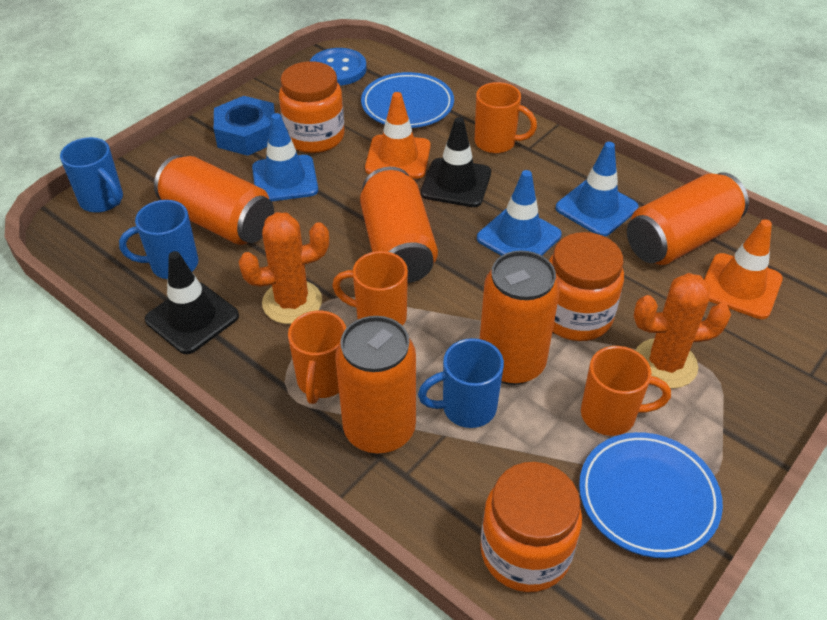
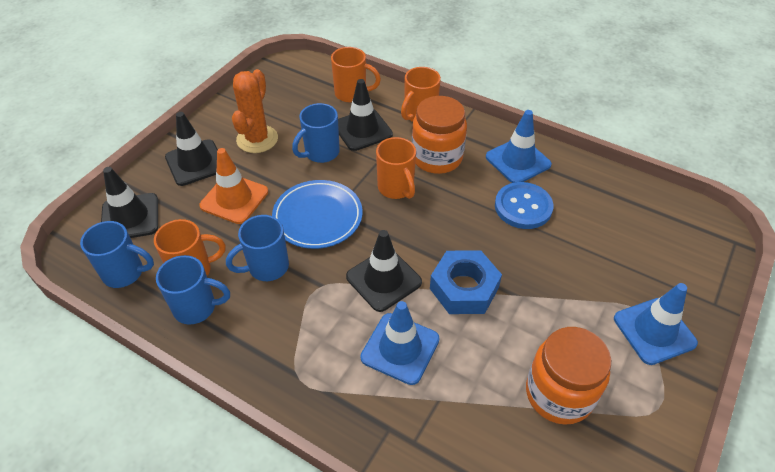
black traffic cone: [145,251,239,354] [421,117,491,207] = 2 -> [101,167,158,238] [165,112,218,186] [338,79,393,151] [346,230,422,312] = 4
blue mug: [60,137,123,213] [119,200,198,279] [418,338,504,428] = 3 -> [80,221,154,288] [156,255,230,324] [226,215,289,281] [292,103,340,163] = 4
blue plate: [361,72,454,128] [579,432,723,558] = 2 -> [272,180,362,249] = 1
orange cactus: [238,212,329,324] [634,273,731,389] = 2 -> [232,69,278,153] = 1
orange can: [154,155,274,245] [335,316,416,454] [360,167,438,283] [480,250,560,385] [627,172,749,265] = 5 -> none = 0
orange jar: [279,61,345,153] [480,462,582,592] [549,232,624,341] = 3 -> [412,96,467,174] [526,327,611,425] = 2
orange traffic cone: [365,92,431,179] [704,219,783,319] = 2 -> [199,148,268,224] = 1

